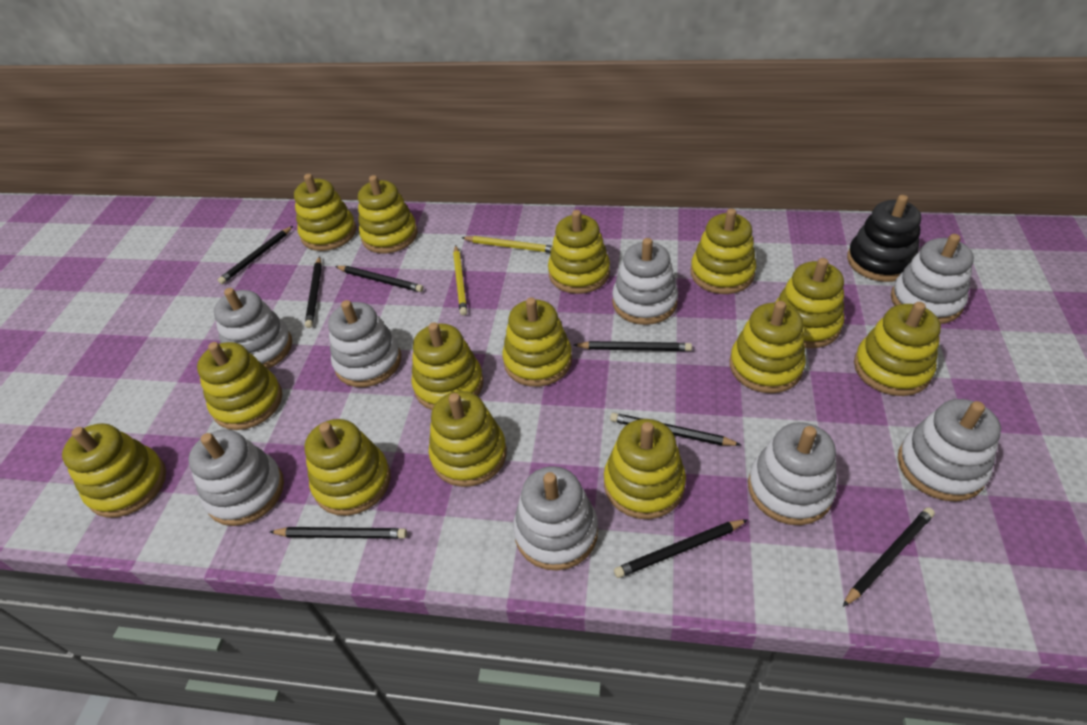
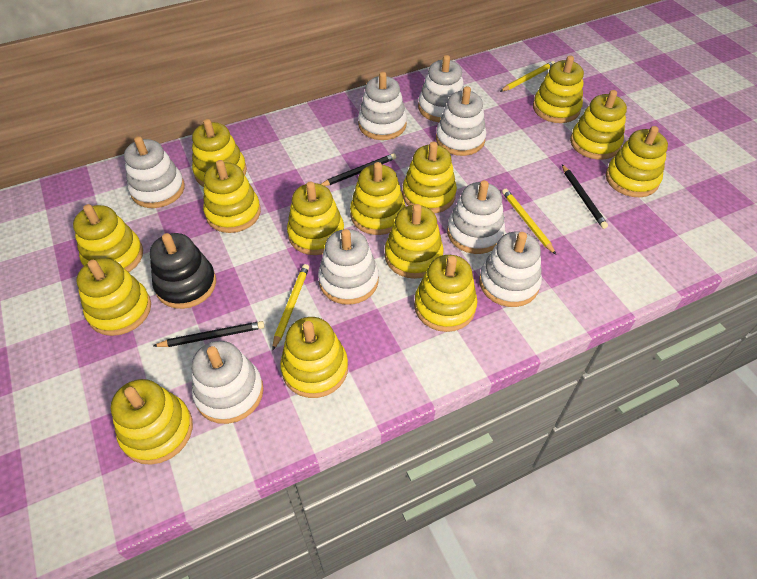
black pencil: [218,226,293,284] [270,527,407,539] [305,256,322,328] [335,266,423,292] [574,341,692,351] [610,413,741,446] [614,519,748,578] [843,507,935,607] = 8 -> [153,321,265,347] [321,153,396,186] [562,164,608,229] = 3
yellow pencil: [453,245,467,315] [462,236,552,253] = 2 -> [272,264,309,351] [500,61,555,92] [502,189,556,255] = 3

